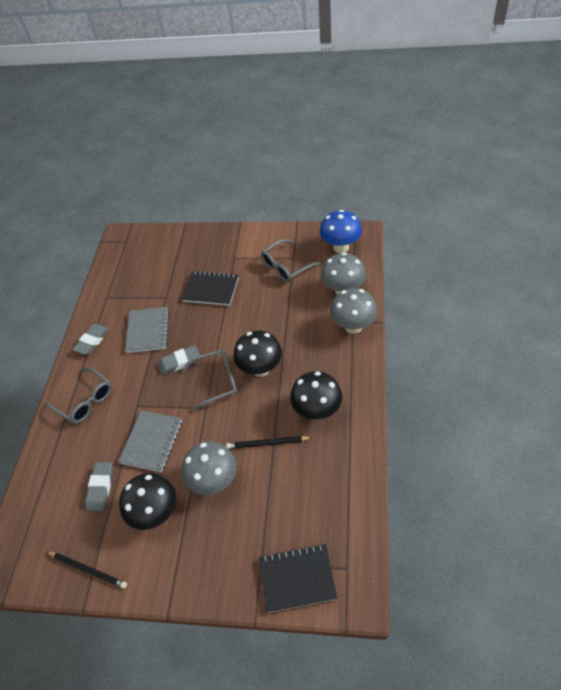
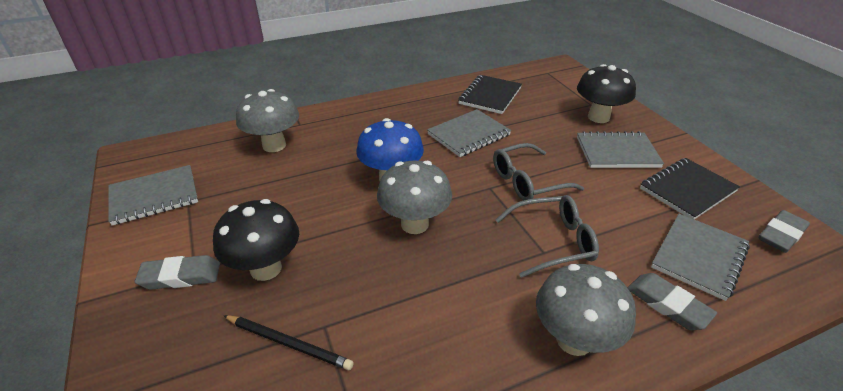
black mushroom: [119,473,176,530] [233,331,282,377] [290,371,342,420] = 3 -> [213,199,299,281] [577,64,636,123] = 2
black pencil: [46,551,127,589] [226,436,312,449] = 2 -> [223,315,354,370] = 1
grey glasses: [46,367,112,424] [182,349,238,411] [261,239,321,282] = 3 -> [493,143,584,201] [495,195,599,278] = 2
grey notebook: [118,411,182,472] [125,307,169,353] = 2 -> [108,165,198,226] [427,109,511,157] [577,131,664,168] [651,214,750,301] = 4

